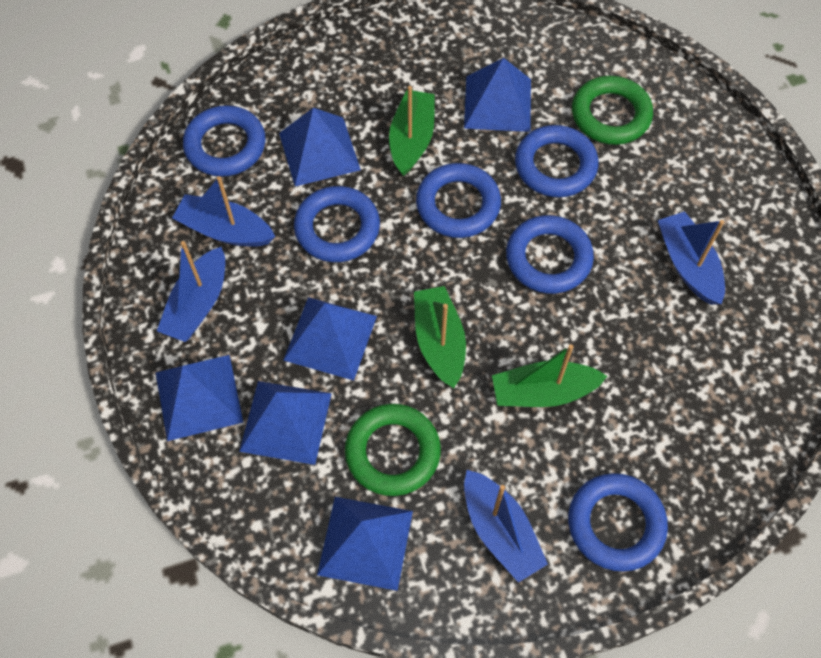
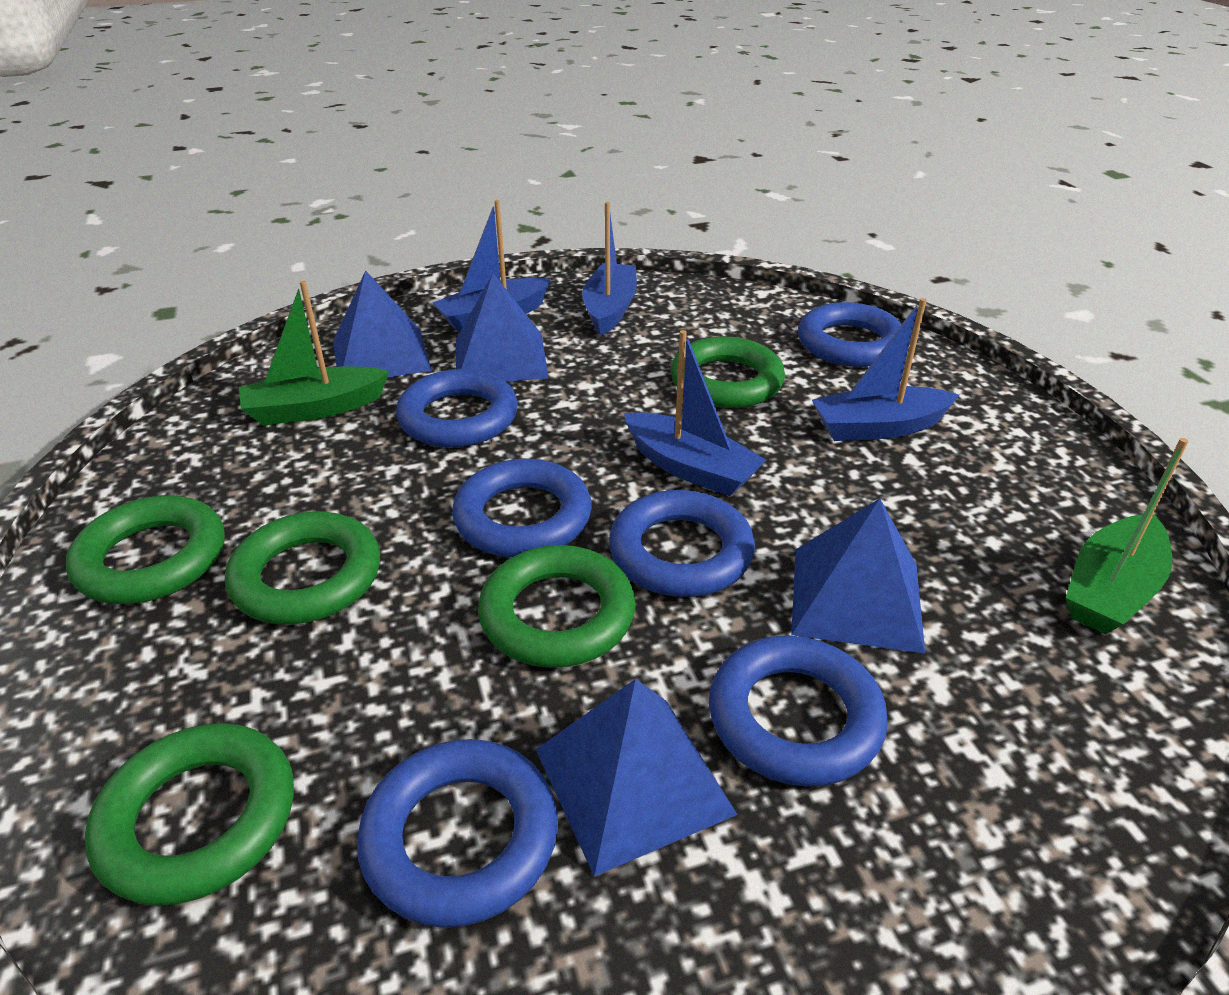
blue pyramid: [156,355,243,441] [239,381,332,465] [279,108,361,186] [284,297,377,380] [317,497,413,591] [464,58,531,132] = 6 -> [333,270,432,378] [456,273,548,382] [536,679,738,877] [791,499,925,654] = 4
green boat: [389,86,435,176] [414,286,466,388] [492,344,607,407] = 3 -> [239,281,390,426] [1066,438,1189,634] = 2
green ring: [345,404,441,496] [572,76,653,145] = 2 -> [66,495,225,604] [85,723,294,906] [225,512,380,624] [478,545,636,668] [671,336,785,408] = 5

